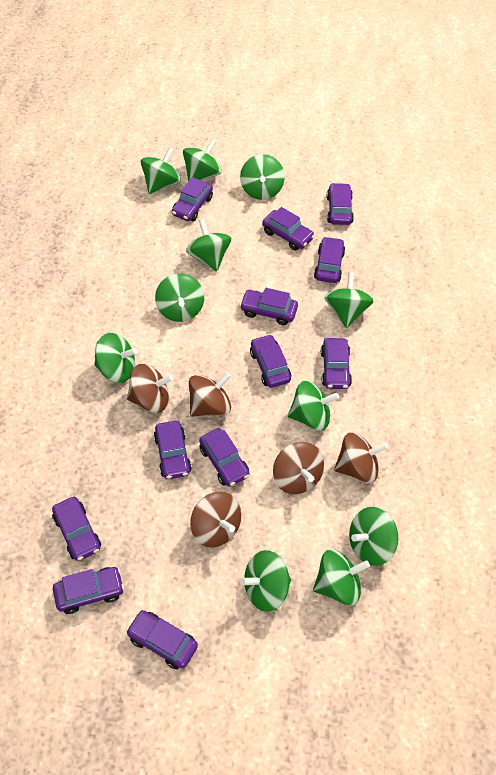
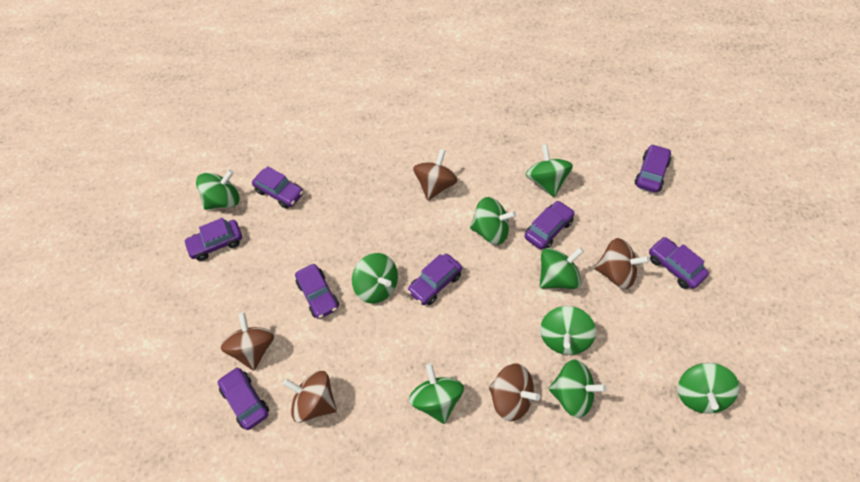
green spinning top: [94,333,137,383] [141,147,181,194] [155,274,204,322] [183,139,221,181] [186,219,231,272] [240,154,285,200] [240,550,291,612] [288,381,339,431] [313,549,370,605] [325,272,373,328] [349,507,398,566] = 11 -> [196,170,239,210] [352,253,398,303] [409,363,464,424] [470,197,516,245] [526,144,573,197] [540,247,584,289] [540,306,596,355] [548,359,607,418] [678,363,739,414] = 9
purple car: [52,497,101,561] [53,567,124,614] [126,610,198,669] [154,421,192,479] [172,177,213,221] [199,428,249,487] [240,288,298,325] [250,334,291,388] [262,207,315,251] [314,237,345,283] [321,338,352,389] [327,183,354,225] = 12 -> [183,218,242,261] [218,367,269,430] [252,166,303,209] [295,264,339,319] [407,254,462,305] [525,201,575,250] [635,144,671,193] [649,237,709,289] = 8

